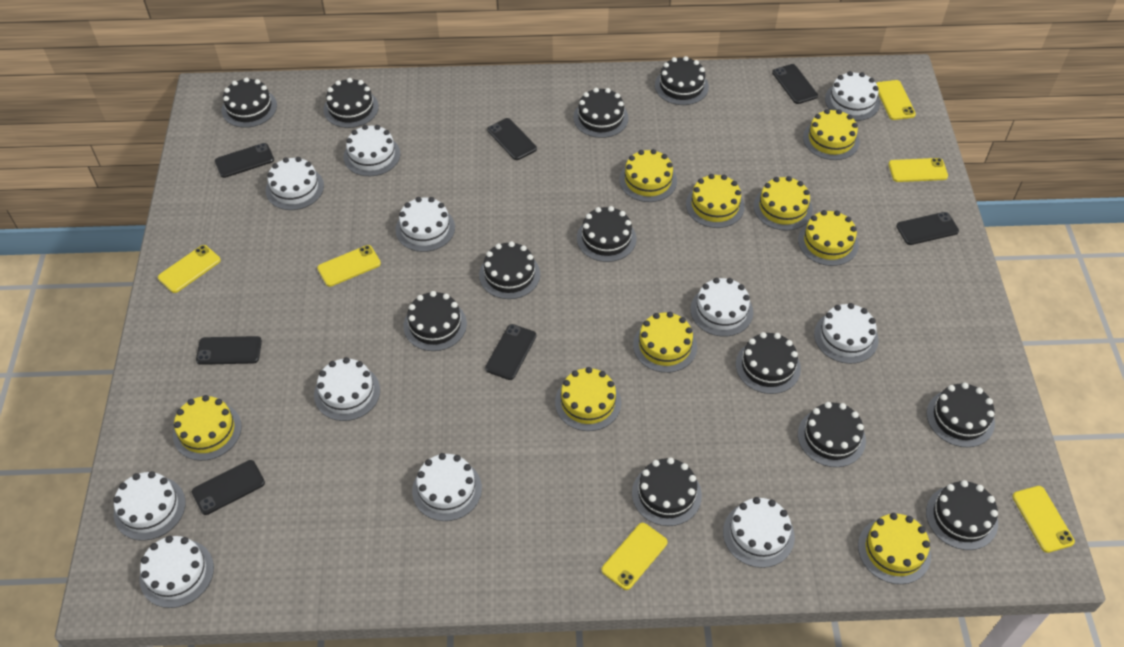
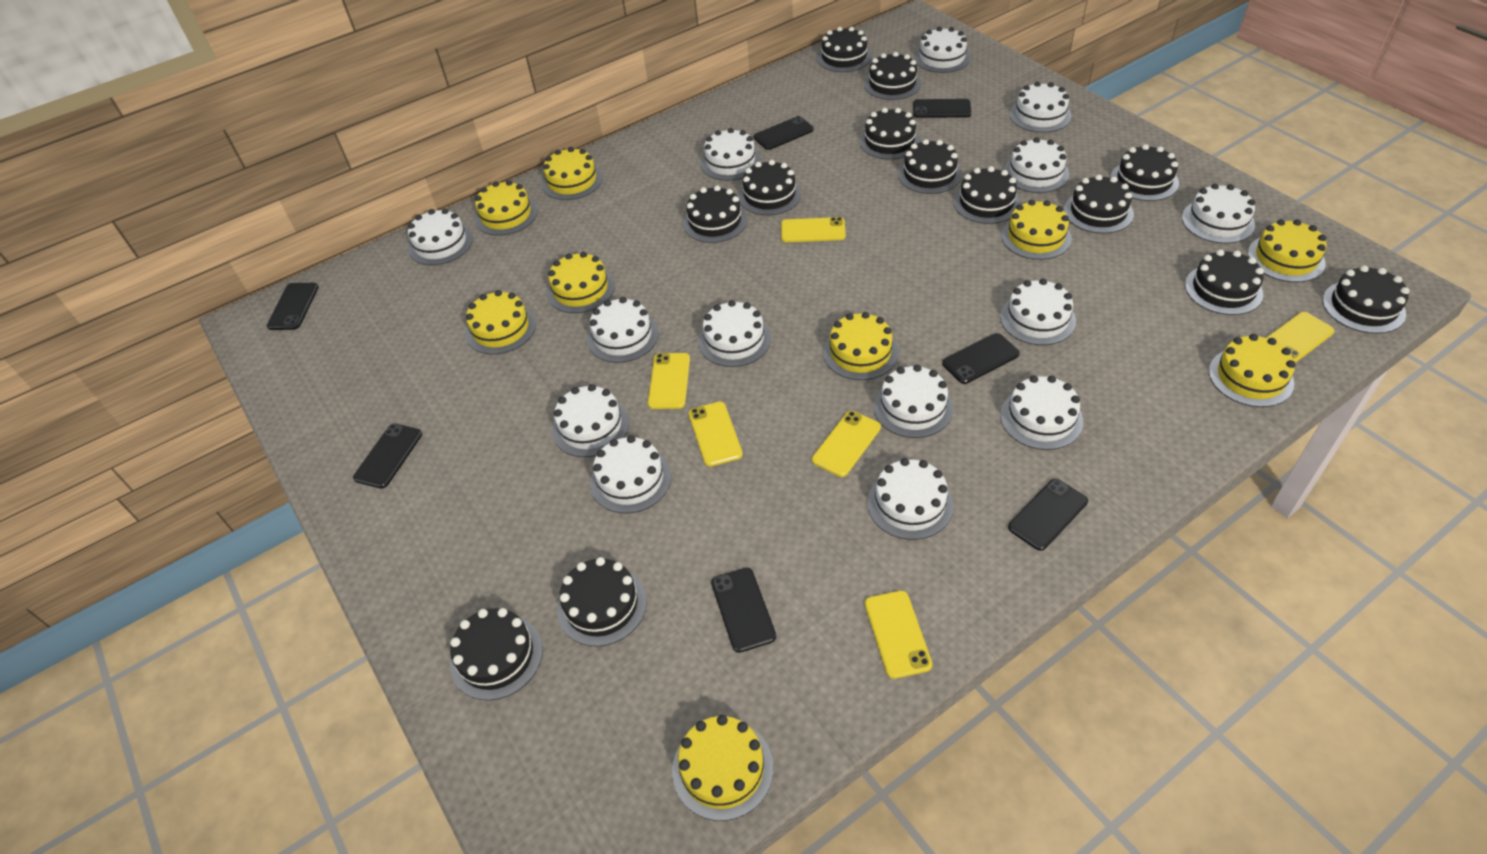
black cake: [222,77,277,128] [323,78,379,128] [404,291,467,351] [479,241,540,299] [573,88,629,138] [577,206,636,262] [632,457,702,526] [655,56,709,105] [736,332,801,394] [798,402,866,467] [926,480,998,550] [927,383,995,447] = 12 -> [450,608,543,701] [557,557,647,647] [683,185,747,243] [738,160,801,215] [817,27,872,72] [859,108,920,160] [864,52,921,100] [898,139,962,194] [953,166,1020,224] [1064,175,1134,234] [1110,144,1179,201] [1185,250,1264,315] [1323,265,1410,334] = 13
white cake: [113,471,186,541] [139,536,214,608] [265,157,324,210] [314,357,380,421] [343,125,400,176] [395,197,455,252] [412,453,482,521] [690,278,753,337] [723,497,795,568] [814,303,878,364] [825,71,880,121] = 11 -> [408,208,473,265] [552,384,629,457] [587,297,659,363] [590,435,671,513] [698,300,771,367] [700,128,761,181] [867,458,954,540] [874,365,953,438] [914,27,971,73] [1000,278,1076,345] [1000,375,1083,450] [1004,137,1069,193] [1010,82,1072,133] [1182,183,1255,244] = 14

